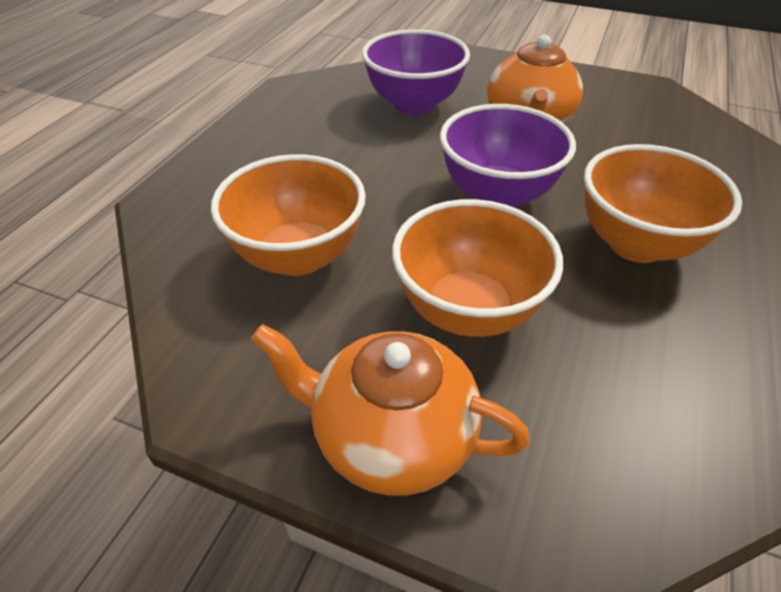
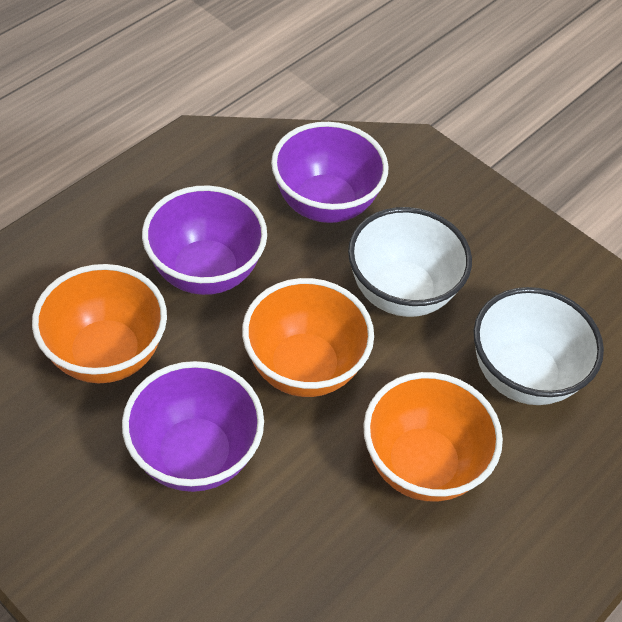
orange teapot: [251,324,530,496] [487,35,583,123] = 2 -> none = 0
purple bowl: [362,29,470,115] [440,104,576,208] = 2 -> [122,361,264,492] [142,186,267,295] [271,122,389,223] = 3
white bowl: none = 0 -> [348,207,472,317] [473,287,604,405] = 2

